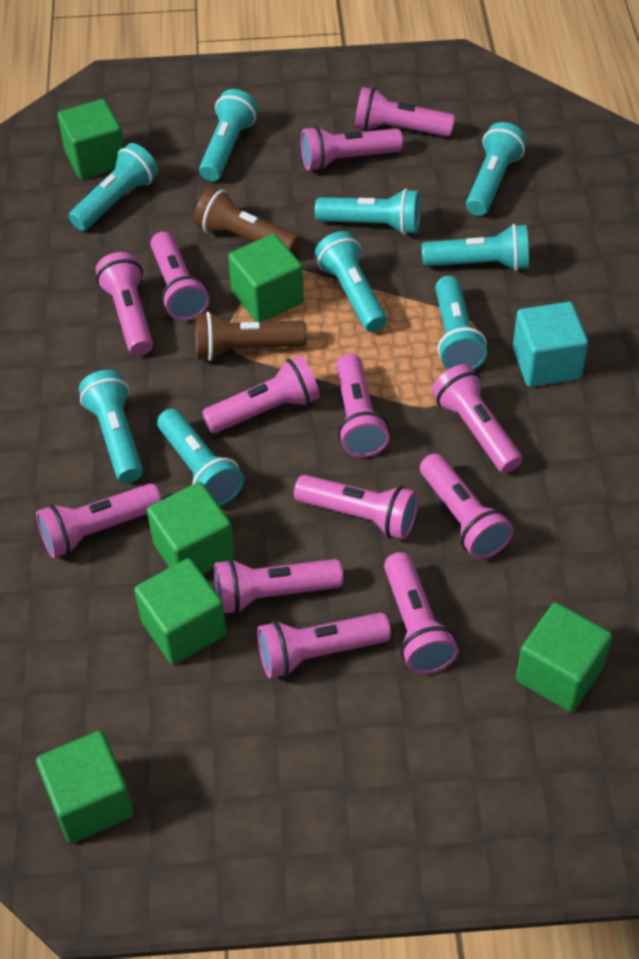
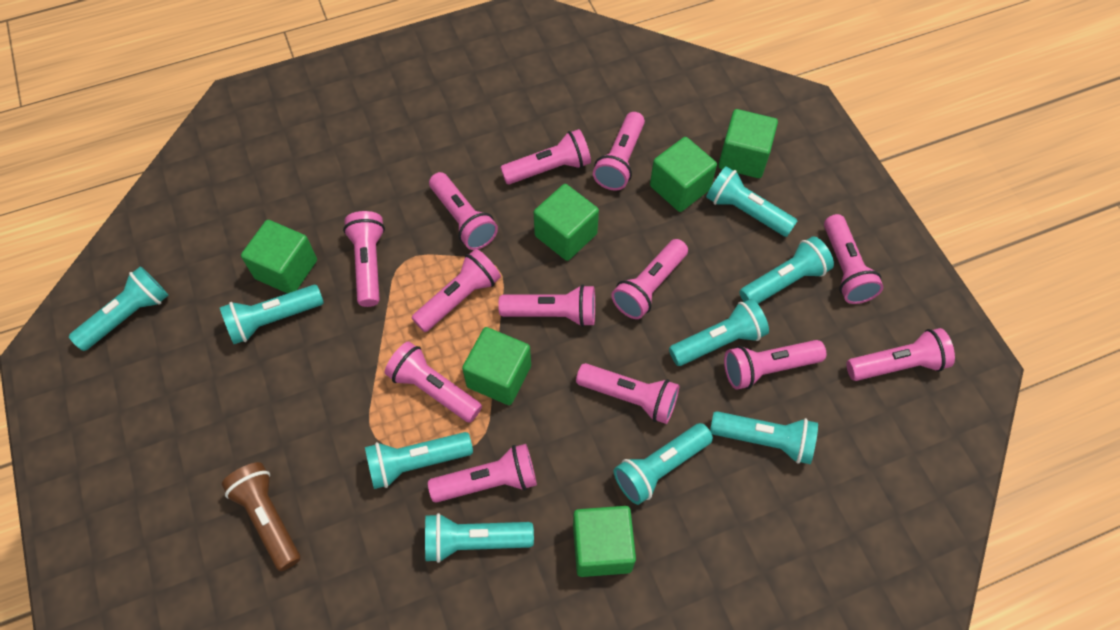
brown flashlight: [194,187,299,254] [194,312,307,361] = 2 -> [222,462,300,571] = 1
turquoise cube: [513,302,588,387] = 1 -> none = 0

